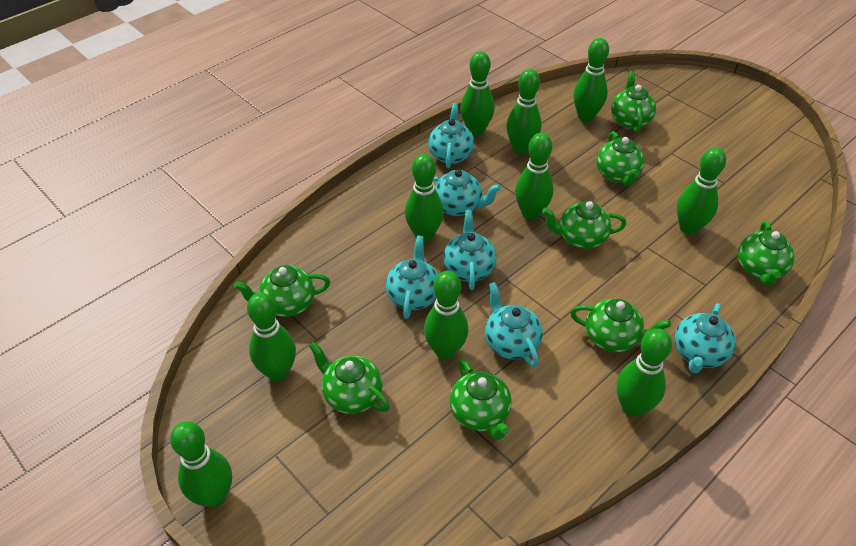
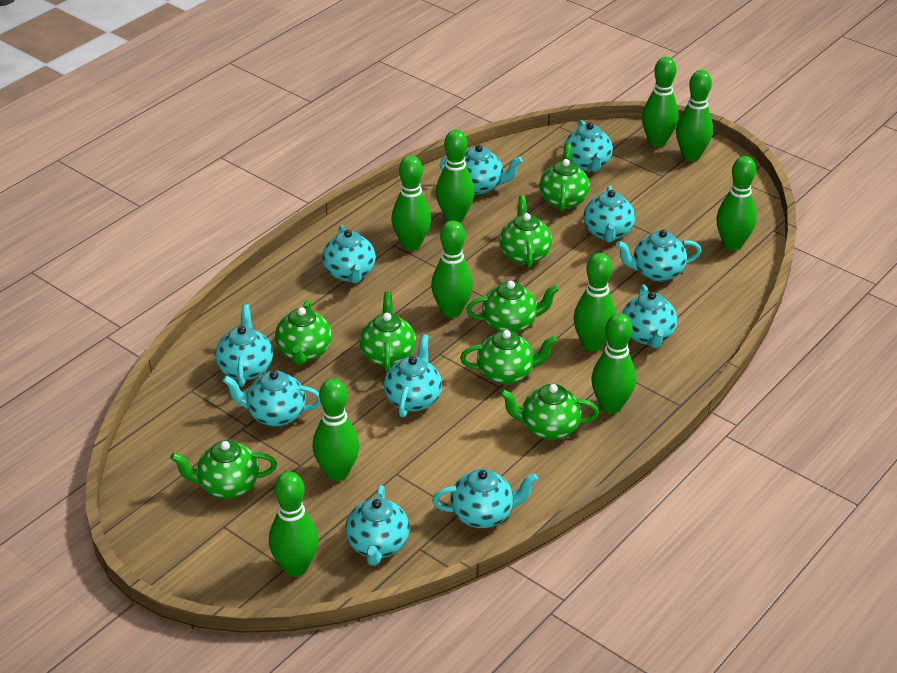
turquoise teapot: [386,236,438,319] [428,103,474,168] [433,169,501,216] [443,210,497,290] [485,282,543,367] [675,303,736,373] = 6 -> [215,304,273,387] [222,371,321,427] [322,225,376,284] [345,485,410,566] [384,334,442,418] [432,469,538,528] [440,145,523,195] [564,120,613,172] [583,186,635,242] [616,230,702,282] [622,284,677,348] = 11

